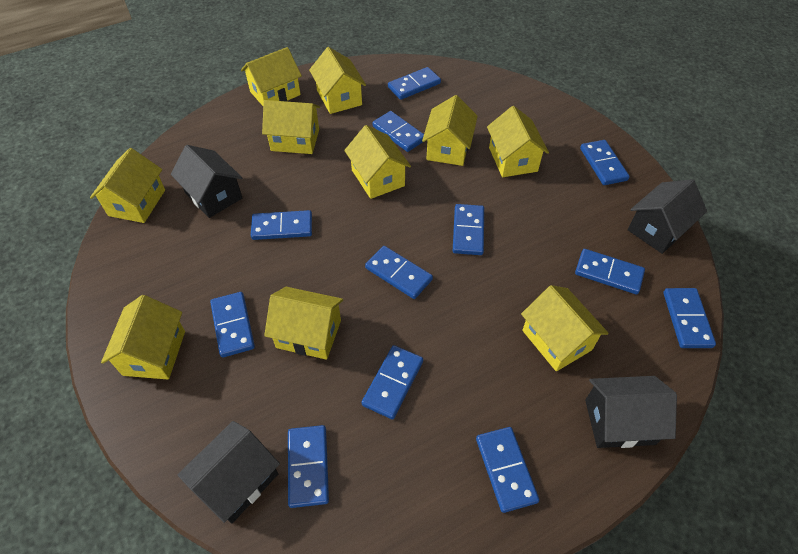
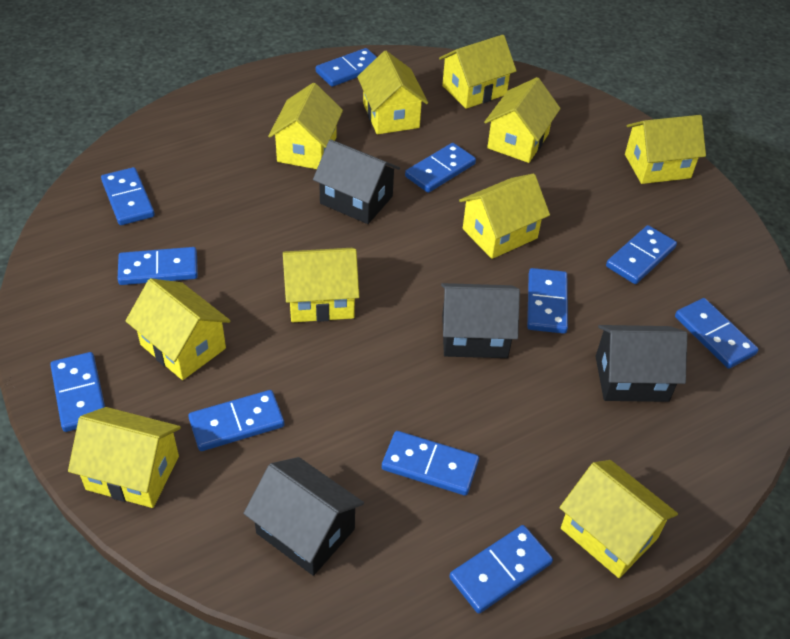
blue domino: [210,292,255,357] [251,210,312,240] [288,425,329,508] [361,345,423,420] [365,246,433,299] [372,111,424,152] [388,67,441,100] [453,204,484,255] [476,427,539,513] [575,249,645,295] [580,140,630,185] [663,288,716,348] = 12 -> [50,352,105,432] [101,167,155,225] [118,247,198,285] [188,390,284,451] [316,48,377,87] [382,431,479,496] [405,143,476,193] [449,525,553,614] [527,268,568,334] [606,225,677,284] [675,298,759,369] = 11

